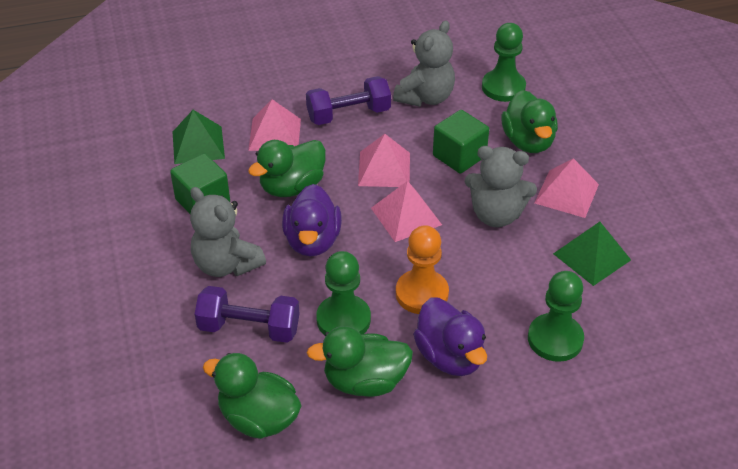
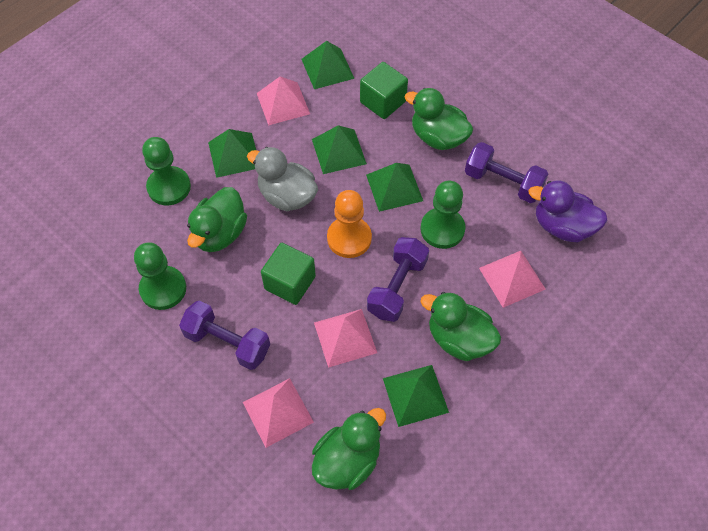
green pyramid: [173,110,225,164] [553,222,631,286] = 2 -> [208,129,256,178] [302,41,355,89] [312,125,367,174] [366,163,423,212] [383,365,449,427] = 5
grey duck: none = 0 -> [247,147,318,211] = 1
grey teddy bear: [190,187,266,277] [393,21,455,107] [465,146,537,227] = 3 -> none = 0
purple duck: [282,184,342,256] [413,298,487,376] = 2 -> [528,180,608,242] = 1
purple dumbbell: [195,286,300,343] [306,76,391,125] = 2 -> [179,300,270,370] [367,237,429,322] [465,142,548,203] = 3

